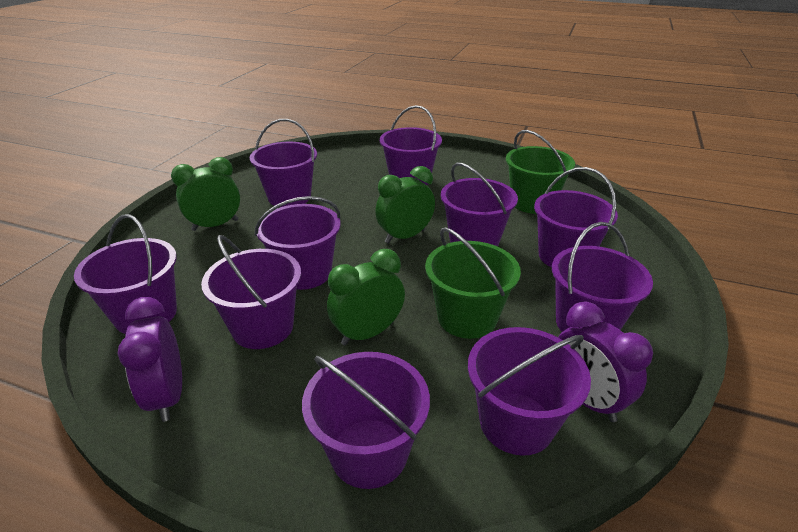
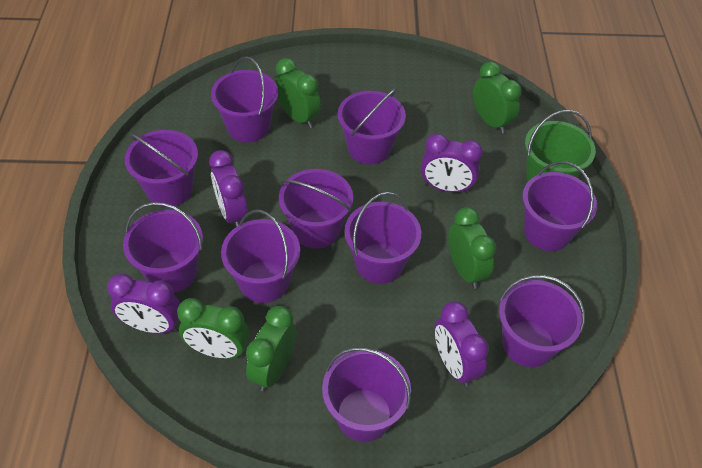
green bucket: [425,227,521,339] [506,130,575,214] = 2 -> [525,110,596,182] = 1
green clock: [171,157,240,231] [327,249,405,346] [375,166,435,244] = 3 -> [177,298,249,359] [246,306,297,391] [275,58,321,128] [448,207,496,289] [473,62,522,134] = 5
purple clock: [118,297,182,422] [558,302,653,422] = 2 -> [107,274,180,334] [209,150,248,227] [421,134,483,193] [435,301,489,387] = 4

